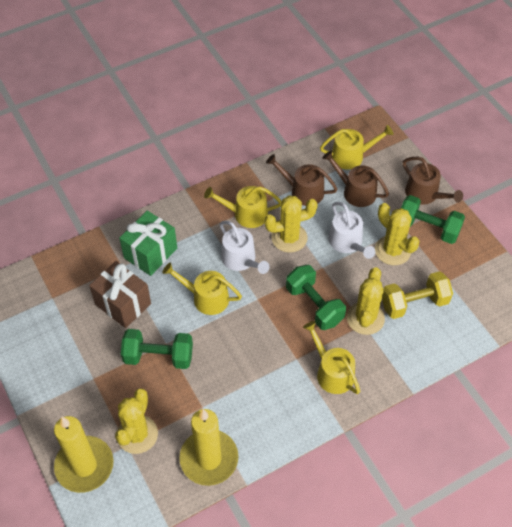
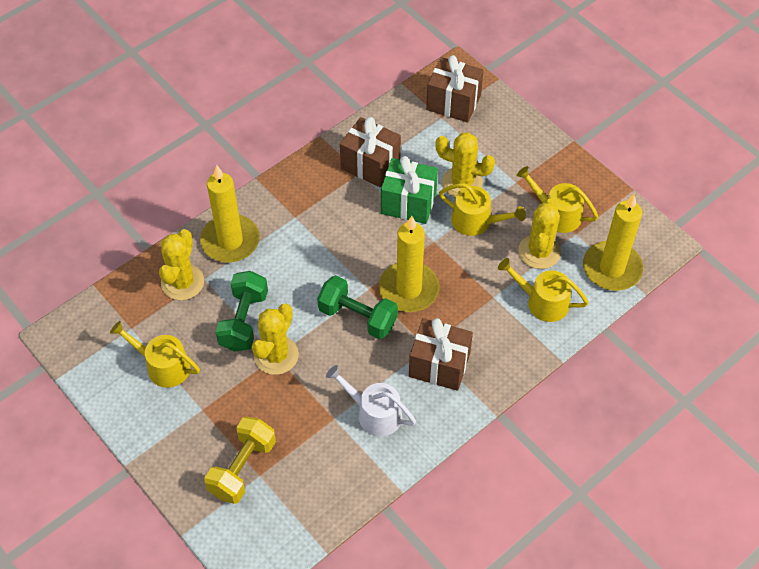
brown gift: [89,261,151,328] = 1 -> [340,117,401,187] [409,318,473,391] [426,55,484,122] = 3
brown watering can: [266,154,337,206] [322,151,389,207] [403,157,463,205] = 3 -> none = 0
green dumbbell: [121,329,193,369] [286,265,346,330] [401,195,465,244] = 3 -> [215,271,268,352] [317,275,398,339] = 2
white watering can: [219,221,270,274] [328,202,375,259] = 2 -> [326,365,416,437] = 1
yellow candle: [54,416,114,493] [179,409,239,486] = 2 -> [200,165,260,262] [379,216,439,312] [583,194,643,291] = 3

